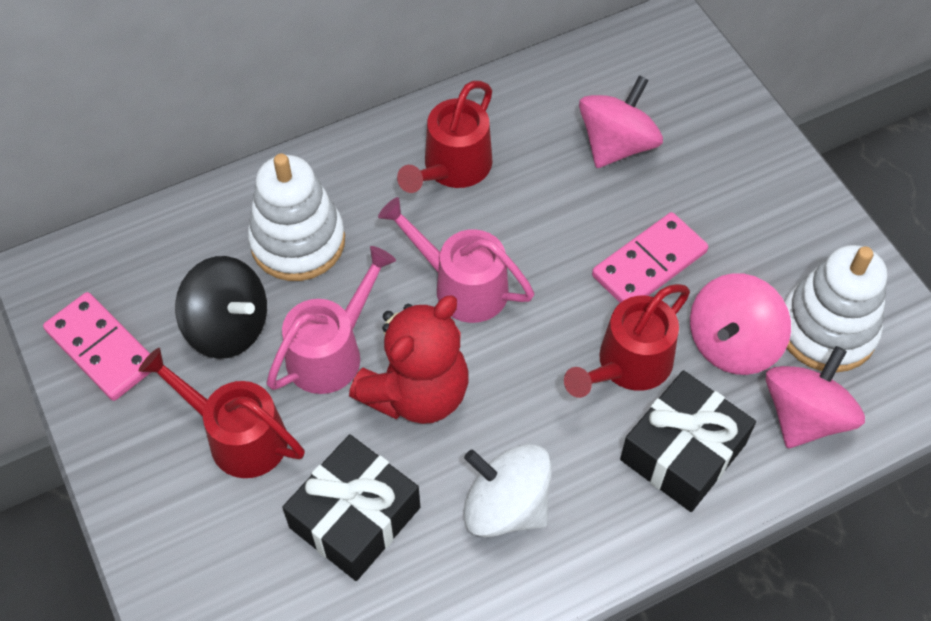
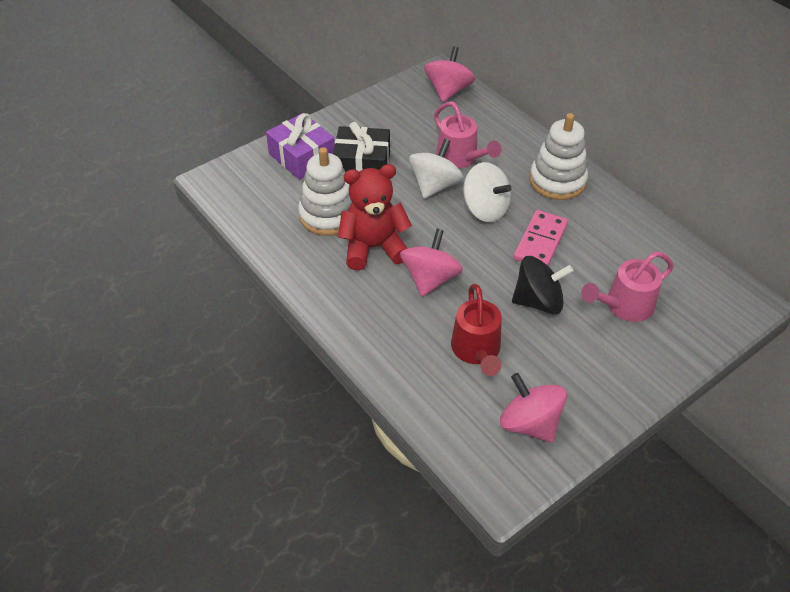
black gift: [282,434,420,581] [620,370,756,512] = 2 -> [333,122,390,172] = 1
pink domino: [43,292,151,401] [592,212,708,303] = 2 -> [514,210,568,266] = 1
purple gift: none = 0 -> [266,113,335,180] = 1
red watering can: [139,348,305,478] [397,81,493,193] [564,284,690,398] = 3 -> [451,284,502,376] = 1
white spinning top: [463,444,552,537] = 1 -> [409,139,464,199] [463,162,511,222] = 2

